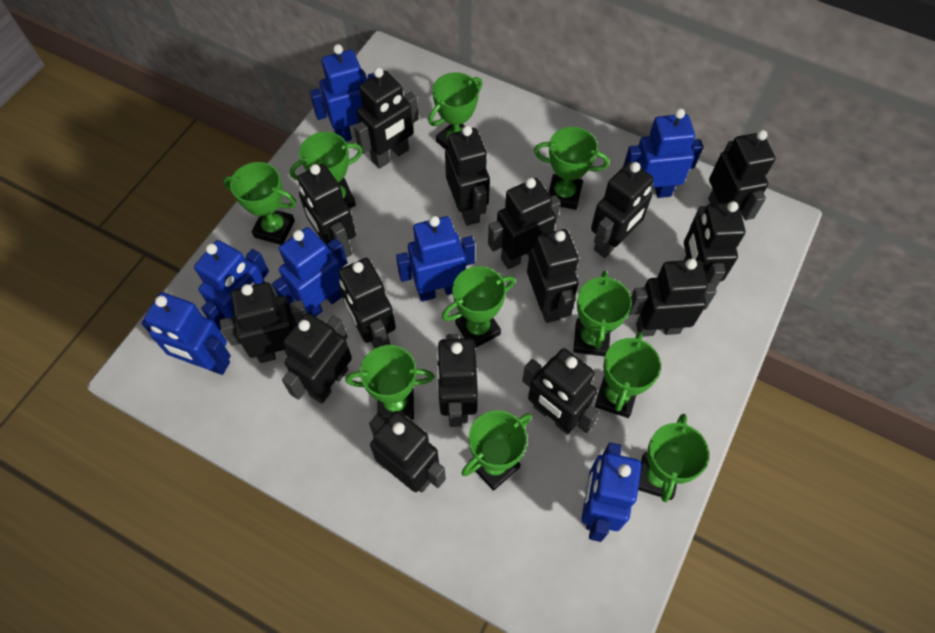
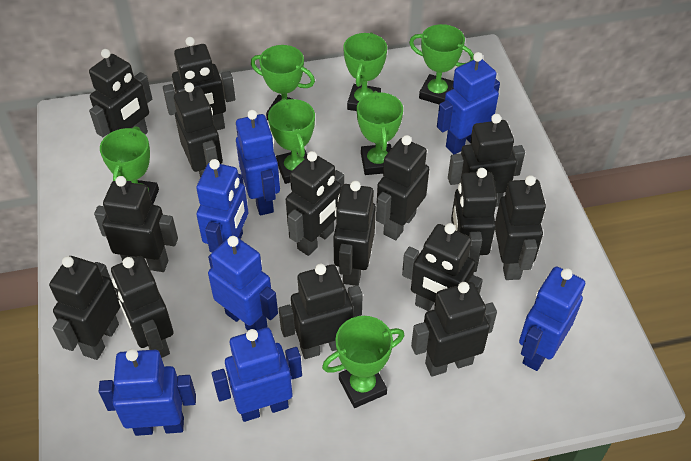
green trophy: [223,162,296,245] [290,132,363,208] [346,345,434,421] [428,72,482,150] [442,266,515,348] [462,410,531,491] [534,127,609,210] [573,271,632,356] [595,332,661,418] [638,414,709,502] = 10 -> [100,126,159,205] [251,45,315,120] [268,98,315,184] [322,316,404,408] [343,32,387,111] [357,91,403,175] [409,24,474,104] = 7

